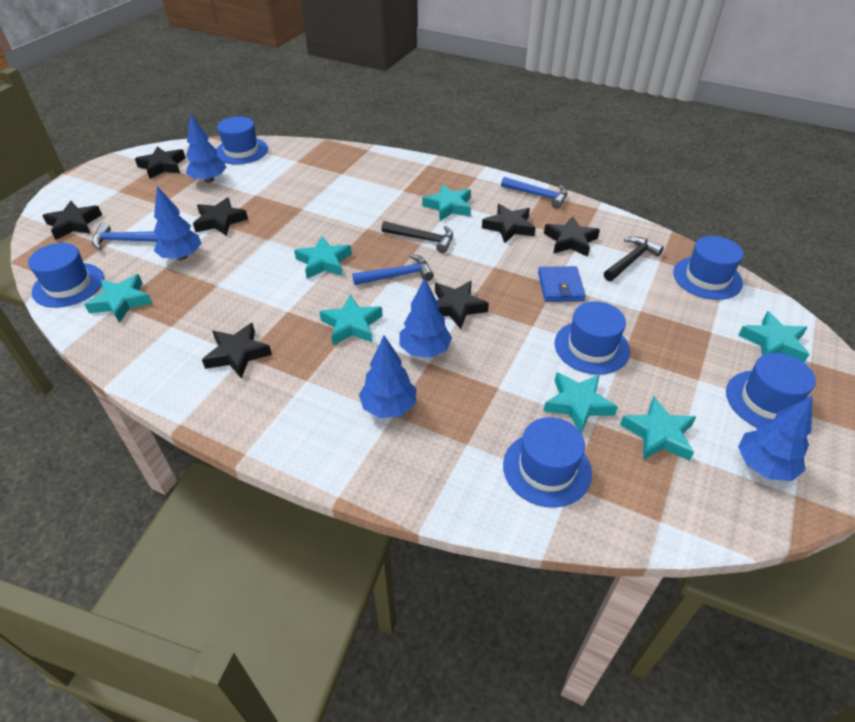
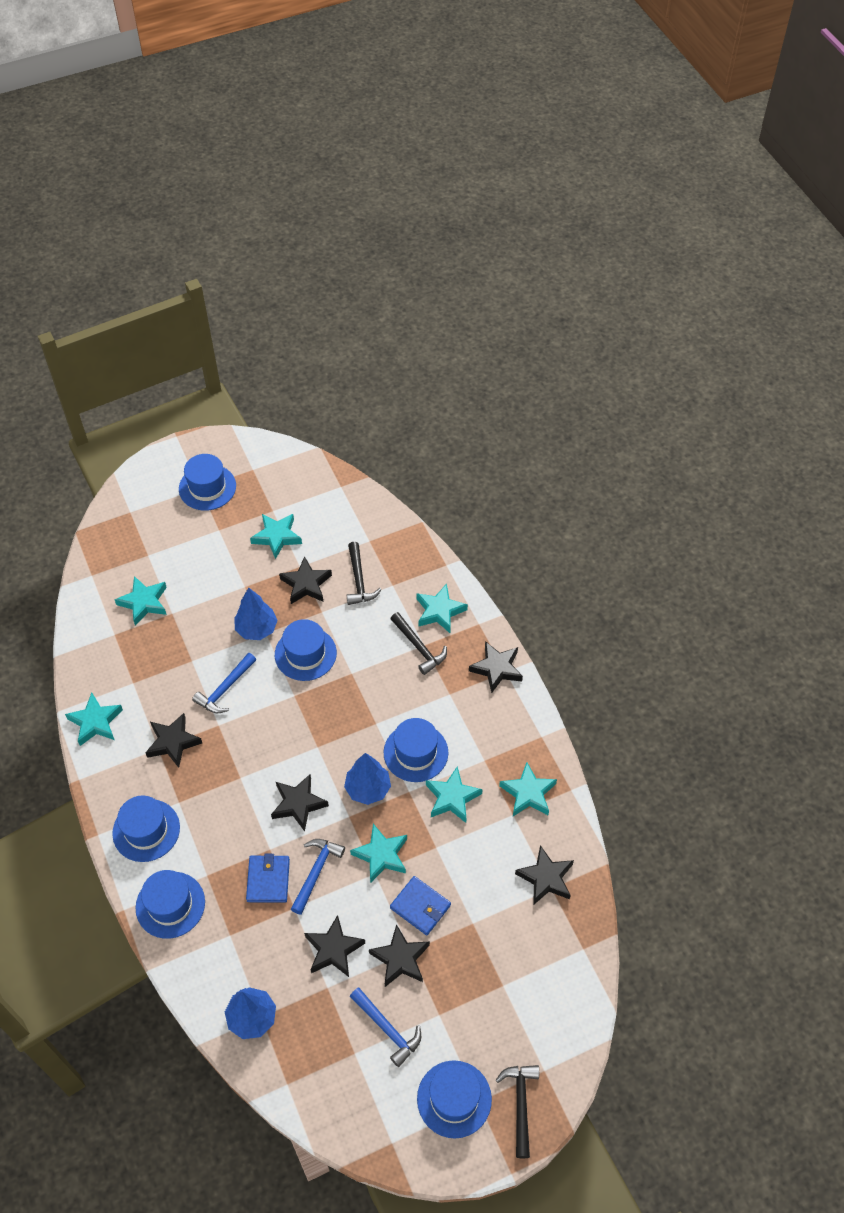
black hammer: [381,221,453,253] [604,237,664,281] = 2 -> [347,542,382,605] [390,612,447,675] [495,1065,539,1158] = 3
blue tree: [154,186,202,260] [186,113,227,183] [359,335,417,418] [399,278,452,358] [738,395,813,481] = 5 -> [225,987,276,1039] [234,588,278,640] [344,753,391,805] = 3
blue wallet: [538,266,586,302] = 1 -> [246,854,290,903] [390,876,451,935] = 2

